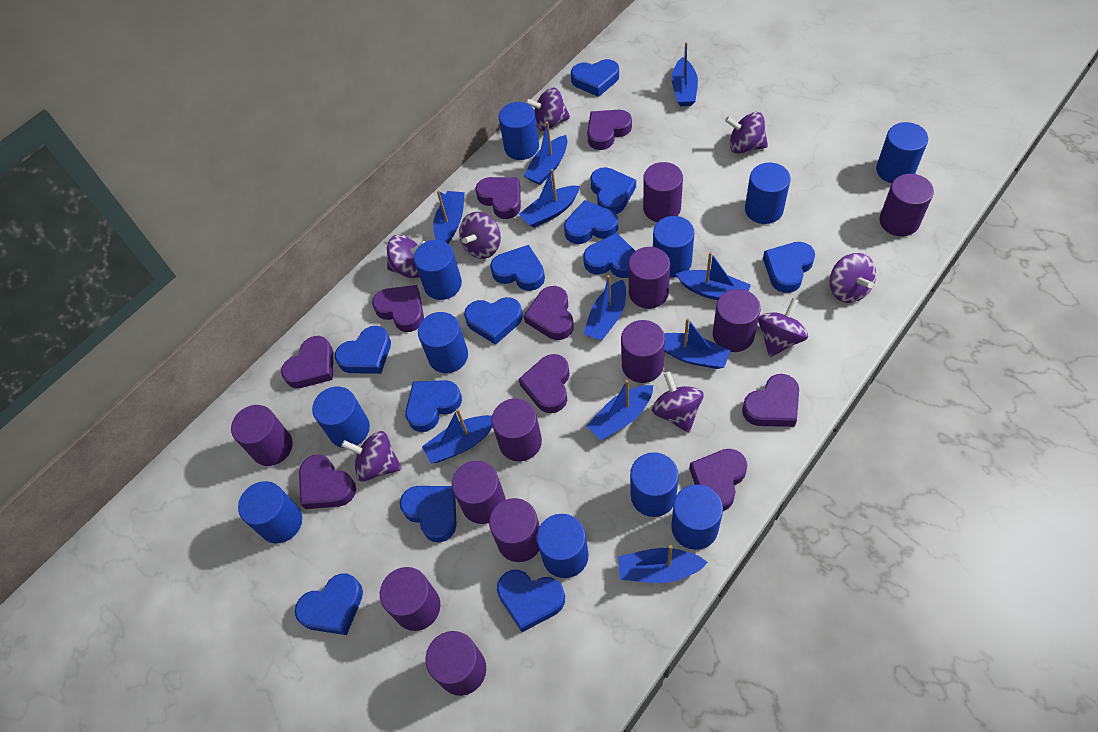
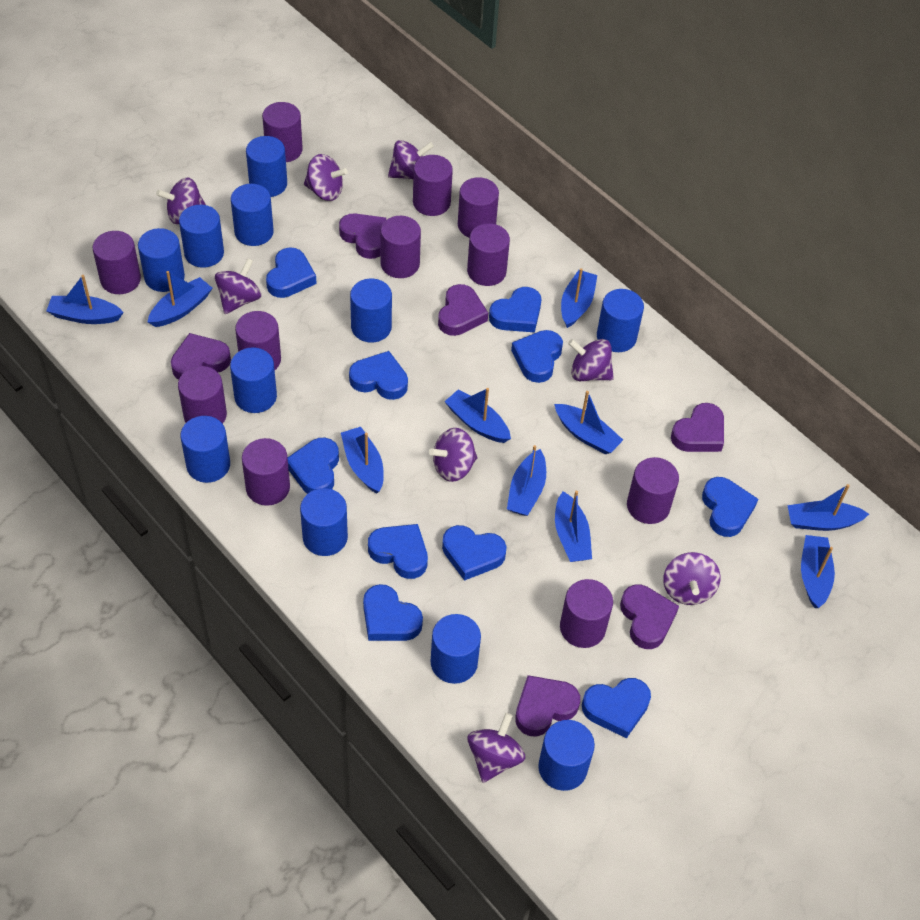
blue heart: [295,573,363,635] [335,326,391,374] [400,486,457,543] [405,380,462,432] [464,297,523,345] [490,245,545,291] [497,570,565,632] [564,200,618,244] [571,59,619,97] [583,233,635,278] [590,167,636,214] [763,242,815,293] = 12 -> [266,247,317,298] [287,438,339,494] [349,351,408,400] [363,584,423,641] [368,524,428,579] [442,525,507,581] [489,287,541,333] [511,330,563,383] [582,678,651,739] [702,477,758,537] = 10
purple heart: [281,336,333,388] [299,455,356,509] [372,285,424,332] [475,177,521,219] [519,354,570,413] [524,286,574,340] [587,110,632,150] [689,449,747,511] [742,374,799,427] = 9 -> [171,333,231,379] [339,213,386,259] [438,284,488,336] [515,675,580,737] [620,585,679,649] [671,403,724,452] = 6

